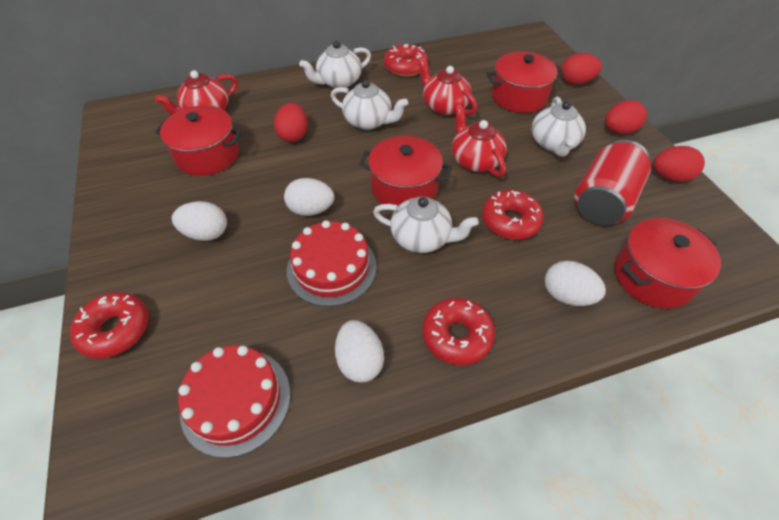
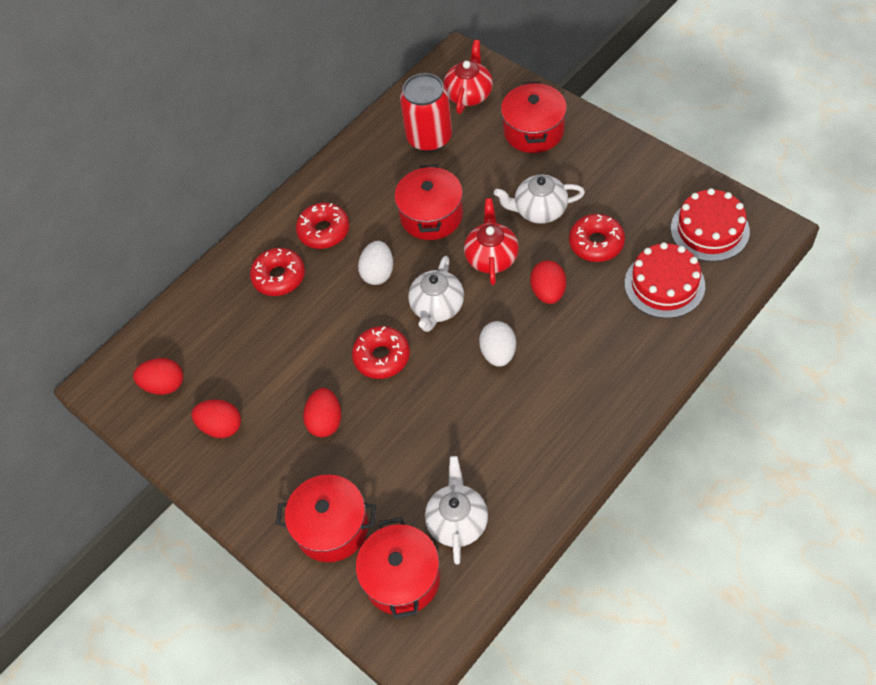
red teapot: [155,70,238,115] [418,58,477,115] [452,104,507,177] = 3 -> [444,40,493,114] [464,198,519,285] = 2
white egg: [172,201,227,241] [284,178,334,216] [335,320,384,383] [545,261,606,306] = 4 -> [358,241,393,285] [479,321,516,367] = 2
white teapot: [299,41,371,88] [331,80,408,130] [373,196,479,253] [532,97,586,157] = 4 -> [408,256,464,332] [425,456,488,565] [494,175,585,224] = 3

